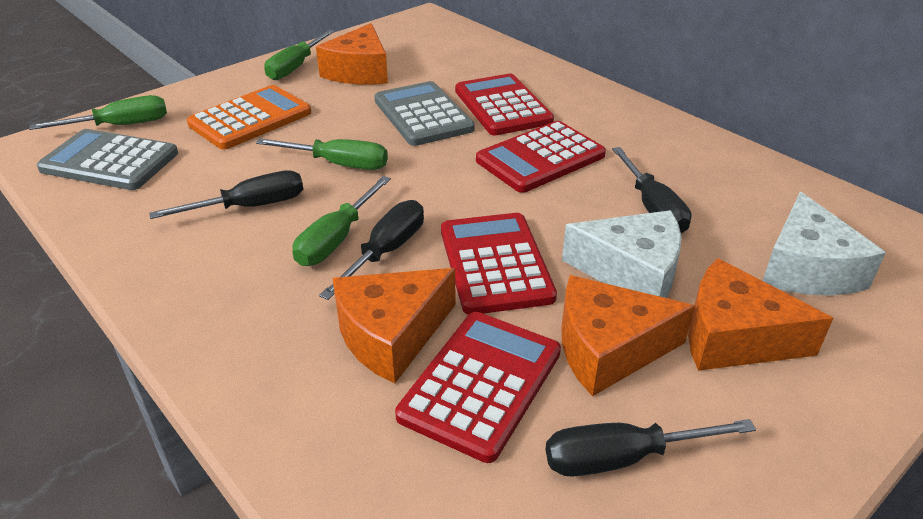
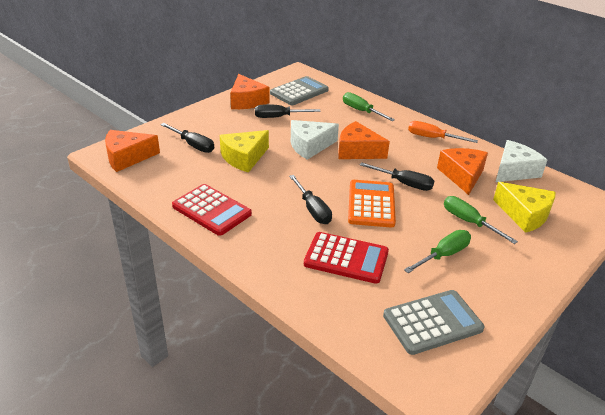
green screwdriver: [29,95,167,130] [256,139,388,170] [264,30,334,80] [292,176,391,266] = 4 -> [343,92,395,121] [404,230,471,273] [444,196,518,244] = 3
orange screwdriver: none = 0 -> [408,121,478,143] = 1
red calculator: [395,312,561,463] [441,213,557,315] [455,74,554,135] [476,121,606,193] = 4 -> [172,184,252,236] [304,232,389,284] = 2
yellow cheese: none = 0 -> [220,130,269,173] [493,182,556,233] = 2

